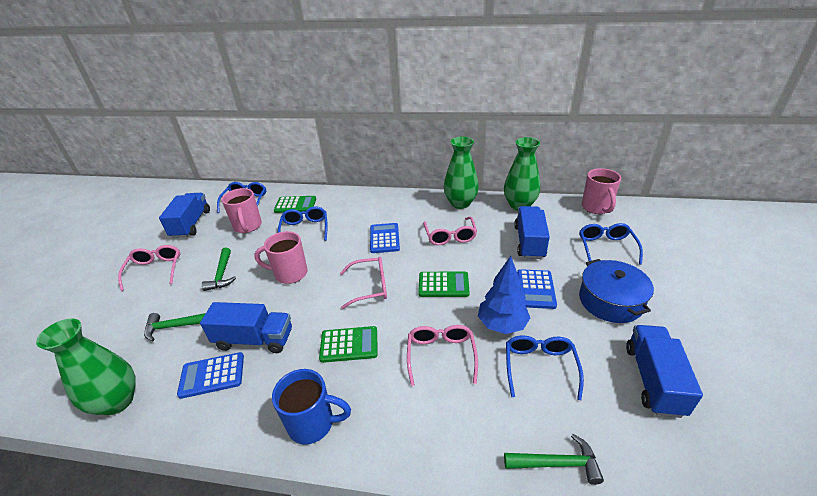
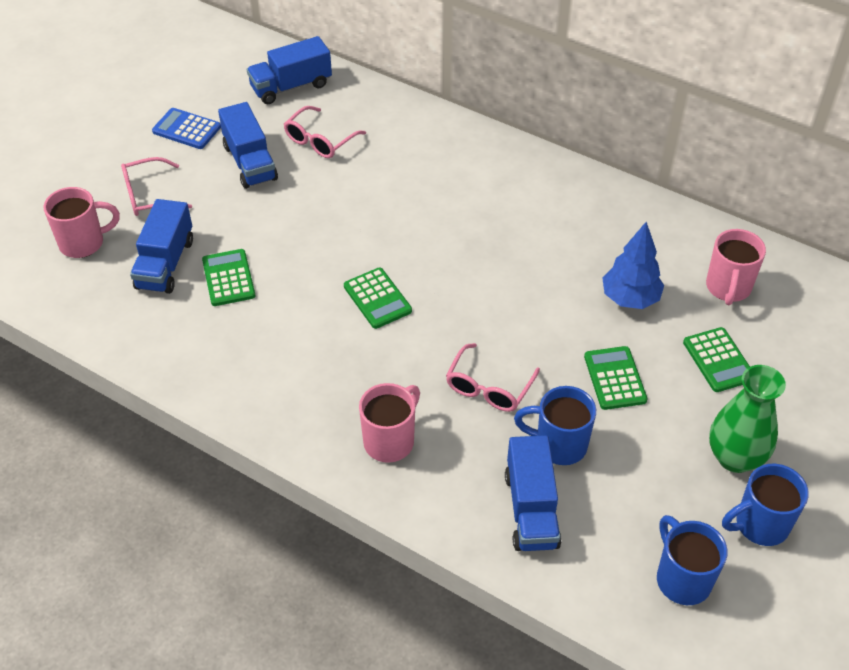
blue calculator: [177,352,244,399] [370,223,400,253] [517,269,557,309] = 3 -> [152,108,221,149] = 1
blue glasses: [217,182,266,213] [278,206,328,241] [506,335,584,400] [580,223,643,265] = 4 -> none = 0
blue mug: [272,369,351,445] = 1 -> [514,386,596,465] [657,515,727,605] [722,464,809,546] = 3
blue pot: [579,259,654,323] = 1 -> none = 0
green calculator: [274,196,316,213] [319,326,378,363] [418,272,470,297] = 3 -> [202,249,255,306] [344,268,412,329] [584,346,647,410] [683,327,750,392] = 4
green hammer: [144,313,206,341] [202,247,236,291] [504,434,604,485] = 3 -> none = 0
green vase: [36,319,136,415] [444,137,479,209] [504,137,540,211] = 3 -> [709,365,786,473] = 1
pink glasses: [118,245,180,291] [340,257,387,309] [407,325,478,386] [423,217,477,245] = 4 -> [121,157,192,216] [284,106,366,158] [446,343,540,412] = 3

